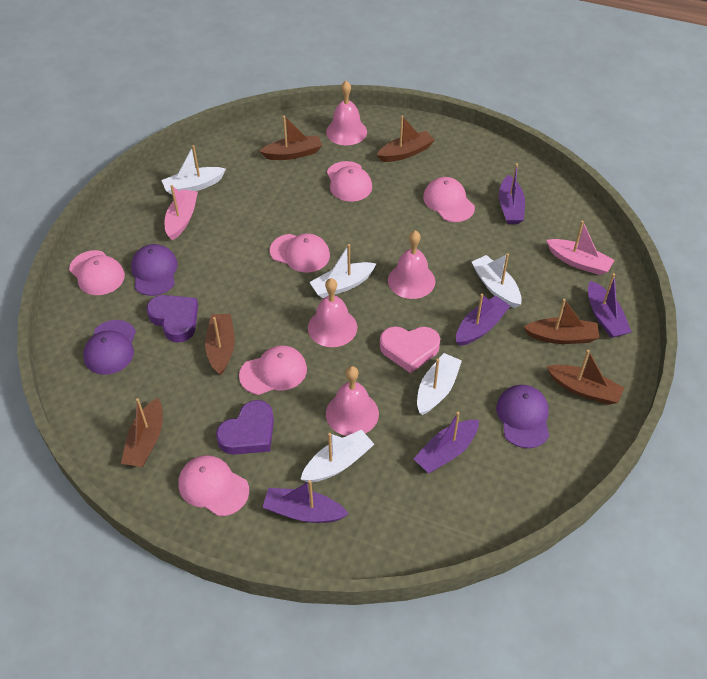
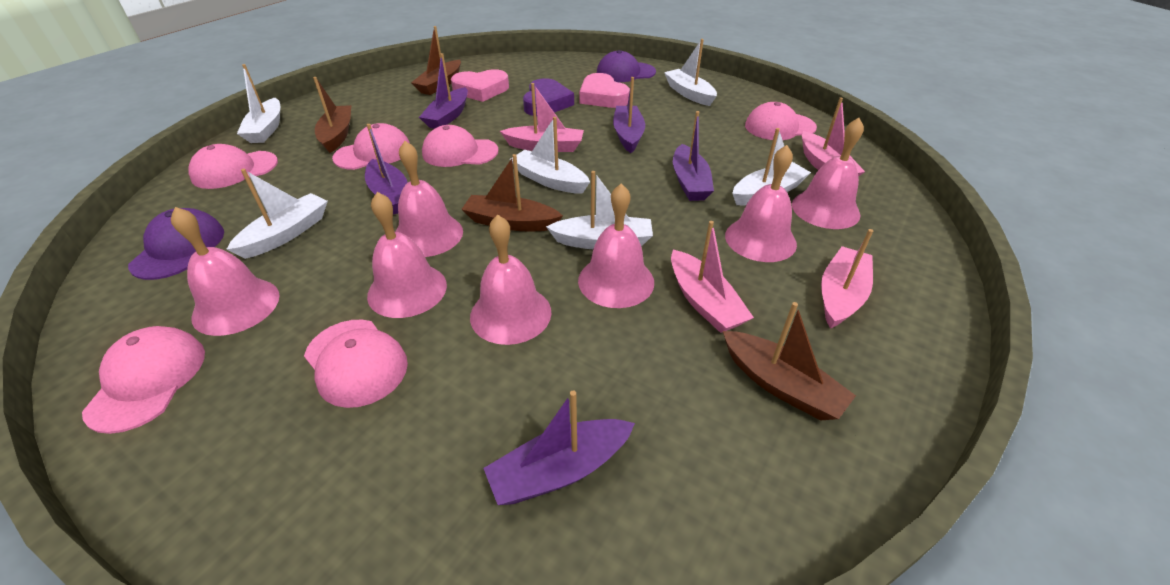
brown boat: [121,398,163,467] [205,314,235,375] [259,116,322,160] [377,115,435,162] [523,299,599,344] [546,350,624,405] = 6 -> [313,77,351,153] [411,26,461,95] [461,154,563,231] [723,302,856,421] = 4
pink bell: [308,278,357,347] [326,81,367,145] [326,366,379,436] [388,230,435,299] = 4 -> [171,207,280,336] [367,192,447,318] [395,141,463,257] [470,215,552,345] [578,183,654,308] [725,145,797,262] [792,118,864,229] = 7
pink boat: [165,185,198,240] [546,221,615,275] = 2 -> [500,83,584,152] [671,221,754,333] [802,97,865,176] [821,229,873,329] = 4
pink heart: [380,326,440,373] = 1 -> [451,69,509,102] [579,73,630,108] = 2
purple cap: [83,320,136,375] [131,244,178,296] [496,385,549,448] = 3 -> [128,208,224,280] [597,50,656,82] = 2
purple heart: [147,295,198,343] [216,400,274,455] = 2 -> [523,78,574,116] = 1
white boat: [161,145,226,195] [300,430,374,482] [309,244,376,298] [417,353,462,415] [472,253,522,308] = 5 -> [226,169,328,259] [237,64,280,143] [510,117,590,194] [546,171,653,249] [664,39,717,106] [732,128,811,205] = 6

